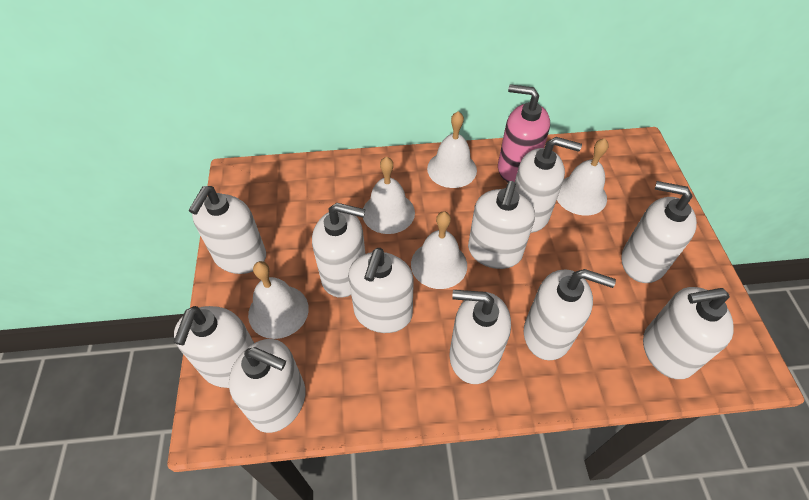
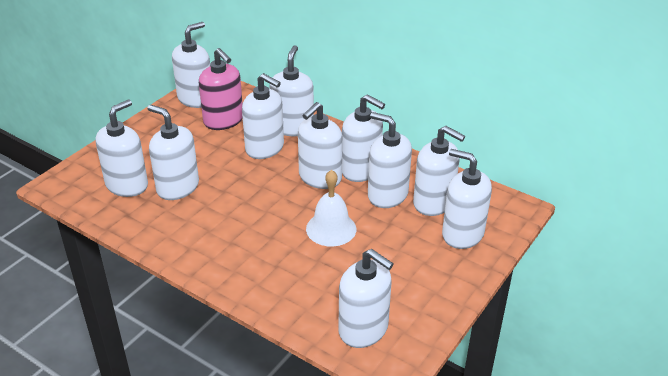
white bell: [248,261,309,339] [363,157,415,234] [411,211,467,289] [427,111,477,188] [557,138,609,216] = 5 -> [306,170,356,247] = 1

